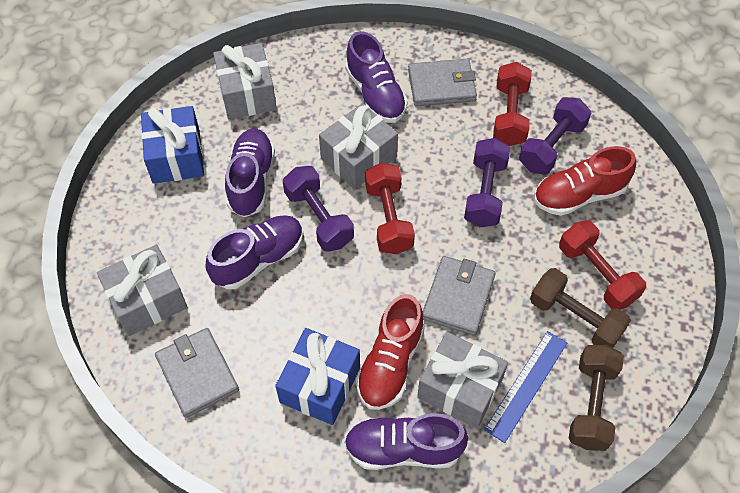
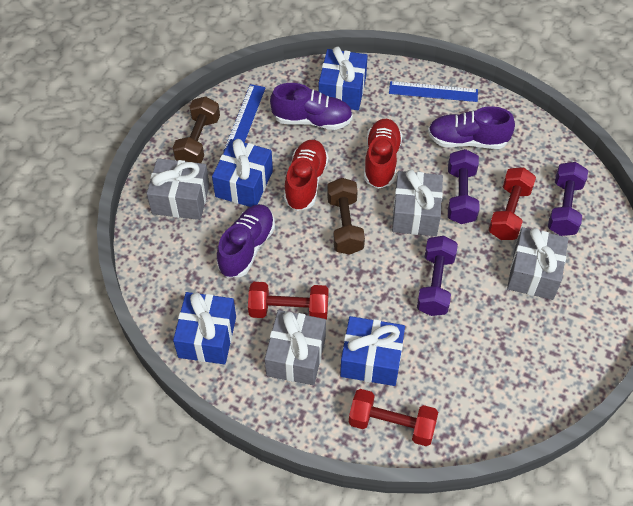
blue gift: [141,106,204,184] [275,328,360,425] = 2 -> [173,292,236,364] [212,139,273,207] [319,46,368,110] [340,316,405,386] = 4
blue ruler: [484,331,567,443] = 1 -> [224,84,266,151] [389,81,478,102] = 2
grey wallet: [155,328,239,418] [408,59,477,107] [423,256,496,336] = 3 -> none = 0
purple shoe: [206,215,303,289] [225,128,275,217] [344,413,468,470] [345,31,408,123] = 4 -> [217,204,275,278] [270,83,353,130] [428,106,515,149] = 3

